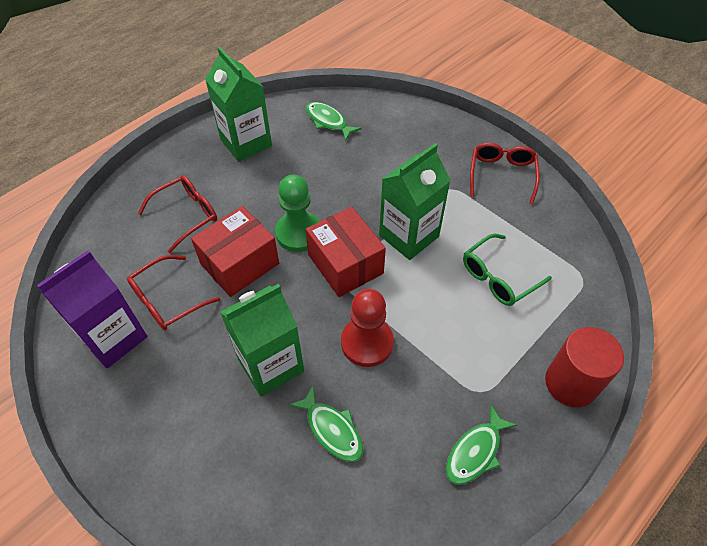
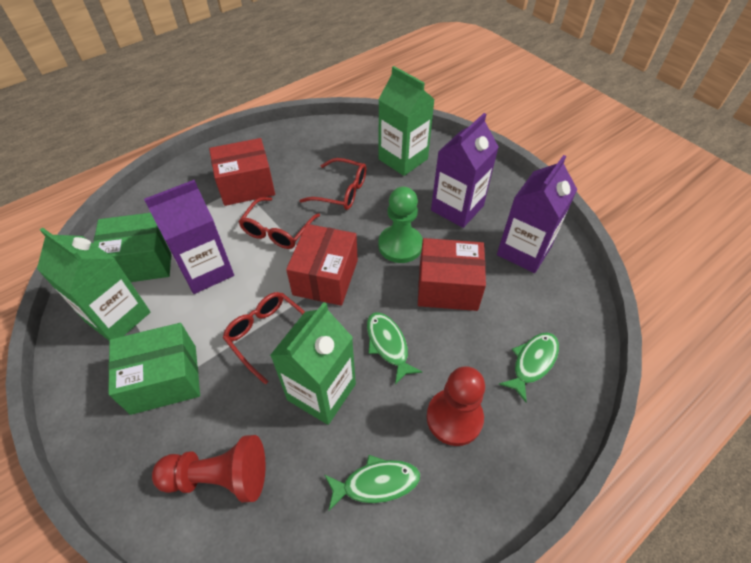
green box: none = 0 -> [93,213,171,282] [108,323,200,415] = 2
green glasses: [463,233,552,306] = 1 -> none = 0
purple carton: [37,250,147,368] = 1 -> [144,180,234,294] [431,113,499,228] [497,155,577,273] = 3
red box: [191,206,279,297] [305,206,386,297] = 2 -> [209,138,275,206] [286,224,358,306] [418,238,486,311] = 3
red cylinder: [545,327,624,407] = 1 -> none = 0
red pawn: [341,289,394,367] = 1 -> [152,435,266,503] [427,366,485,446] = 2

